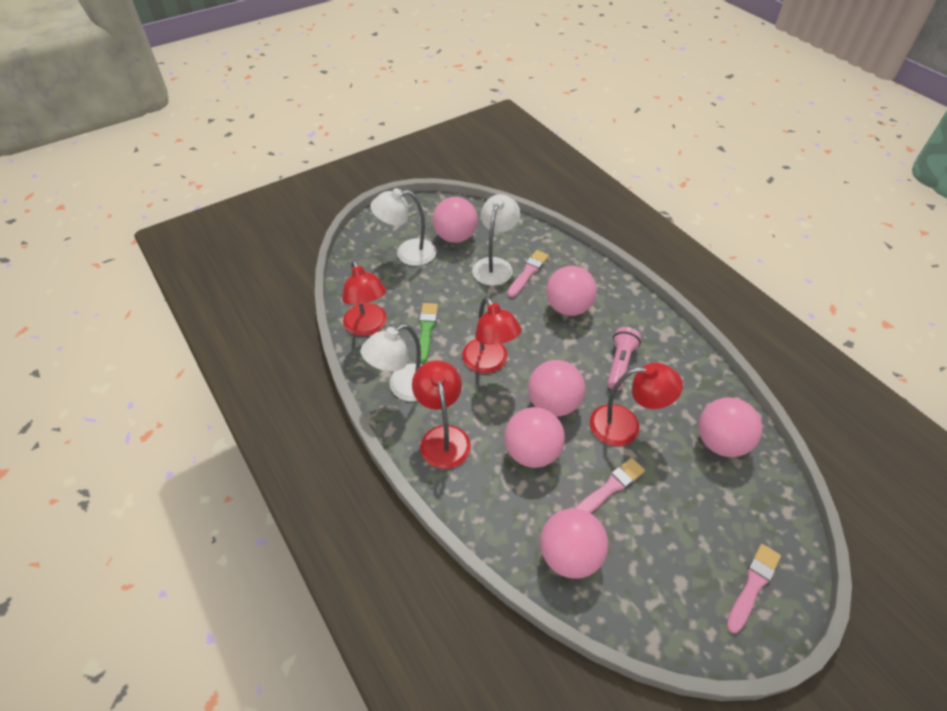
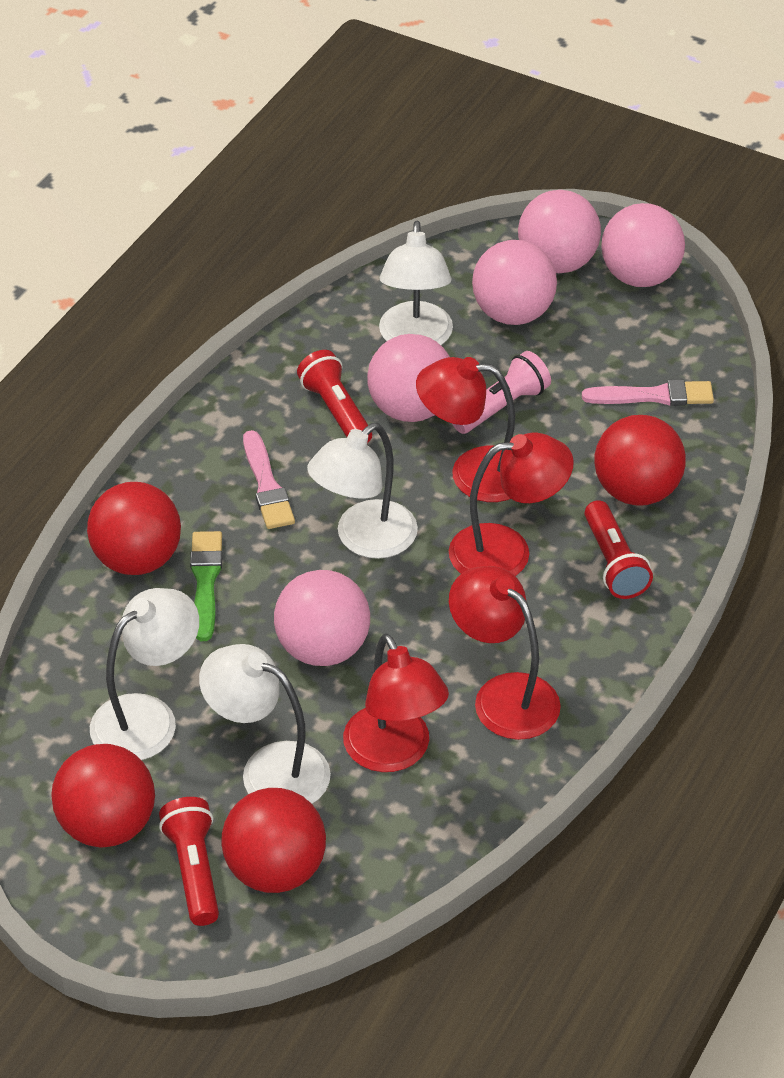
pink ball: [433,197,478,243] [504,407,565,468] [528,360,585,416] [540,508,608,579] [546,266,597,316] [698,398,762,457] = 6 -> [274,570,370,666] [367,334,450,422] [472,240,557,325] [518,190,601,273] [601,203,685,287] = 5
pink brush: [507,250,549,297] [575,458,645,513] [726,544,781,633] = 3 -> [243,430,295,529] [582,380,714,406] = 2
red ball: none = 0 -> [51,744,155,847] [87,482,181,575] [221,788,326,893] [594,415,686,506] = 4
red flashlight: none = 0 -> [159,797,219,926] [297,350,372,443] [584,500,653,599] = 3
white lamp: [361,324,423,401] [370,188,436,266] [472,194,520,286] = 3 -> [90,588,199,760] [199,644,331,804] [307,423,418,559] [379,221,453,345] = 4

